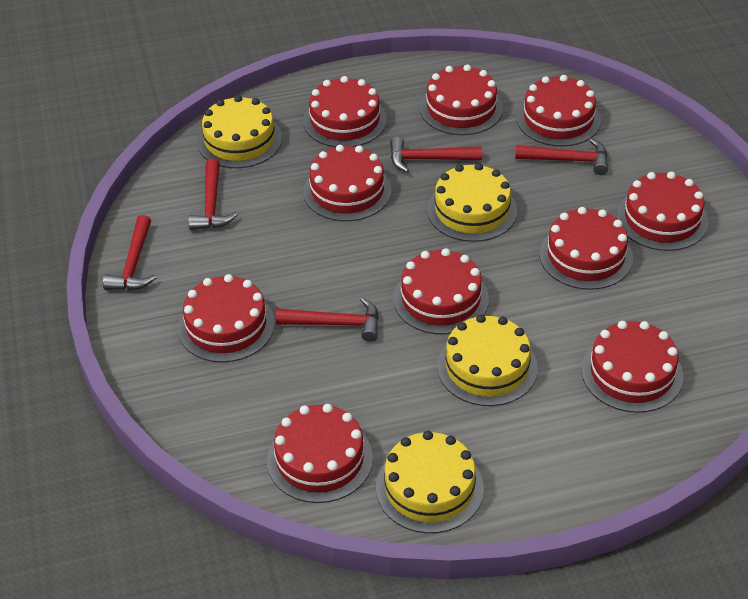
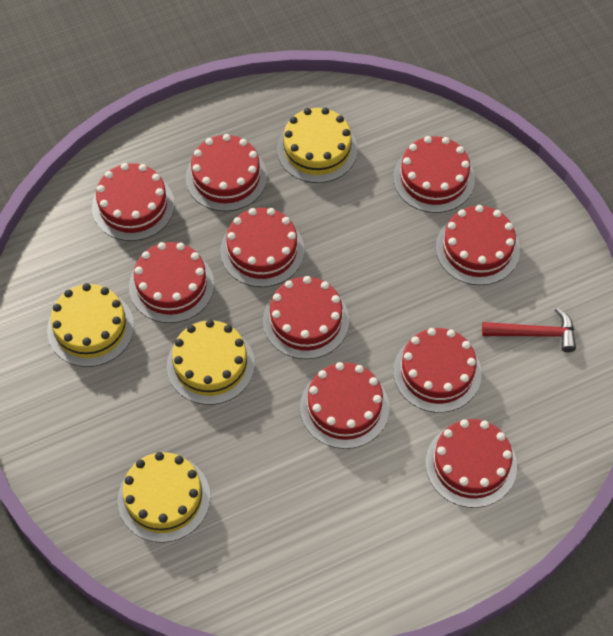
red hammer: [103,215,156,290] [188,159,238,230] [276,297,379,342] [390,137,482,173] [515,138,608,175] = 5 -> [482,308,576,352] = 1

